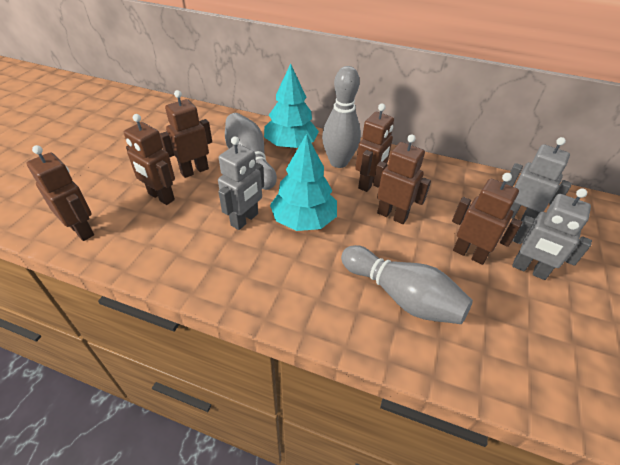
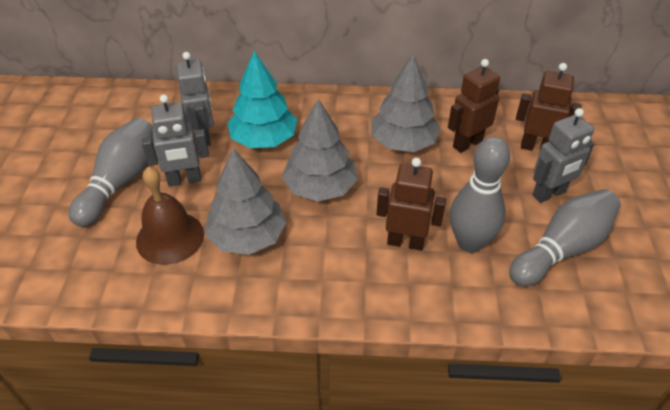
brown bell: none = 0 -> [136,167,204,265] = 1
brown robot: [26,145,94,241] [124,114,175,205] [160,90,212,178] [355,104,394,192] [373,134,431,224] [452,173,522,265] = 6 -> [376,158,446,251] [448,59,500,153] [516,63,582,151] = 3
grey tree: none = 0 -> [205,149,287,255] [282,99,358,202] [371,54,441,152] = 3
turquoise tree: [264,64,319,148] [270,133,337,231] = 2 -> [227,51,297,148] = 1

